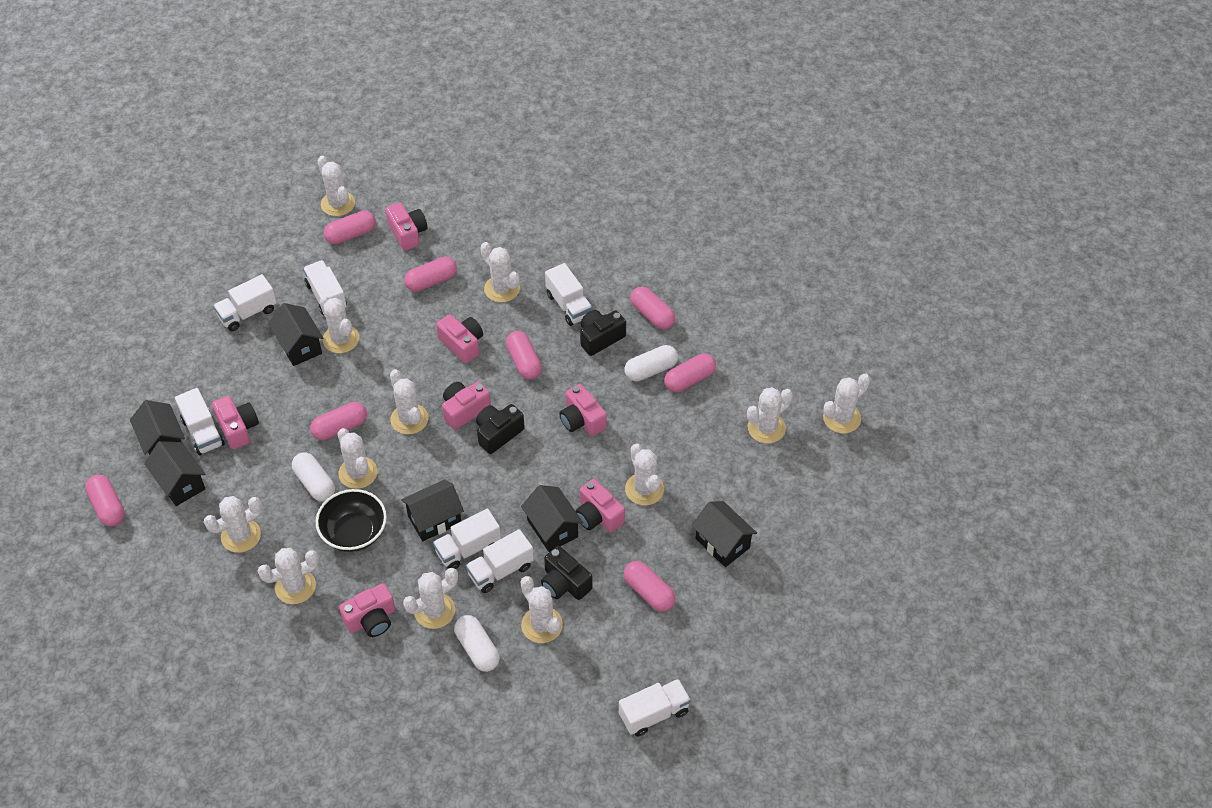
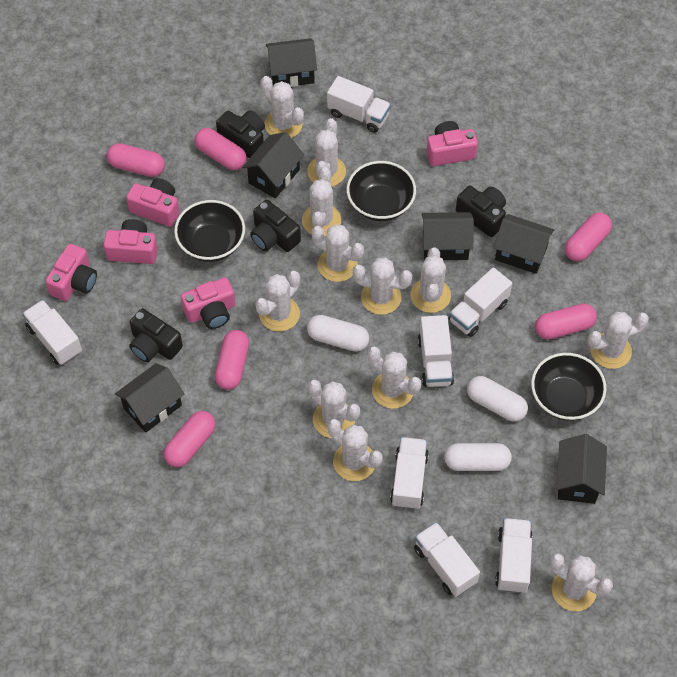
black bowl: [316,489,387,552] = 1 -> [174,200,245,262] [347,161,416,221] [531,353,606,421] = 3
black camera: [476,404,525,454] [541,546,593,600] [580,310,626,356] = 3 -> [129,308,183,362] [216,111,265,158] [250,200,301,252] [456,186,506,237] = 4
pink camera: [212,396,259,449] [339,583,395,637] [385,202,427,251] [436,314,483,363] [442,382,491,430] [559,384,607,436] [575,479,625,533] = 7 -> [45,244,97,301] [104,219,158,264] [126,178,180,227] [181,277,235,329] [427,121,478,166] = 5
pink capsule: [85,475,125,526] [310,402,367,440] [324,210,376,244] [404,257,457,292] [506,331,542,379] [624,561,675,612] [630,286,675,329] [664,353,716,392] = 8 -> [107,143,165,177] [164,411,216,467] [195,128,246,170] [215,330,249,390] [535,303,597,340] [565,213,612,261] = 6

